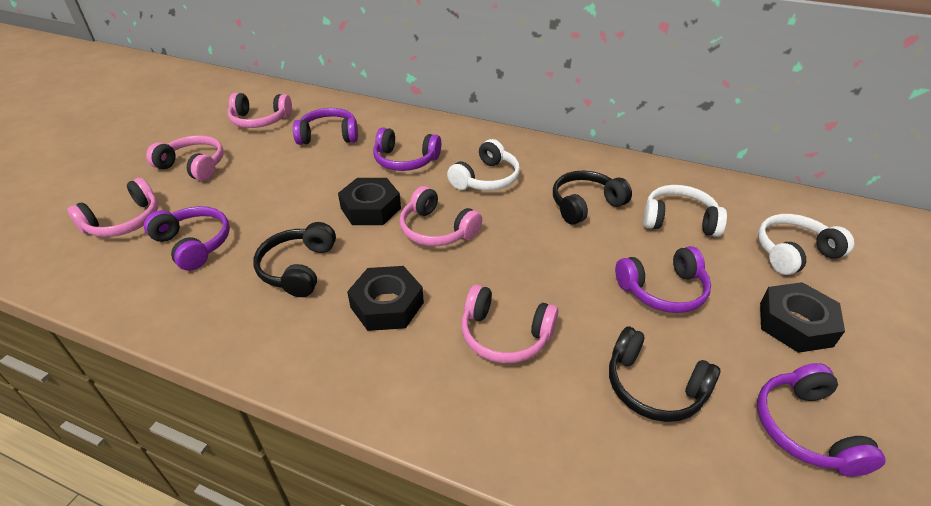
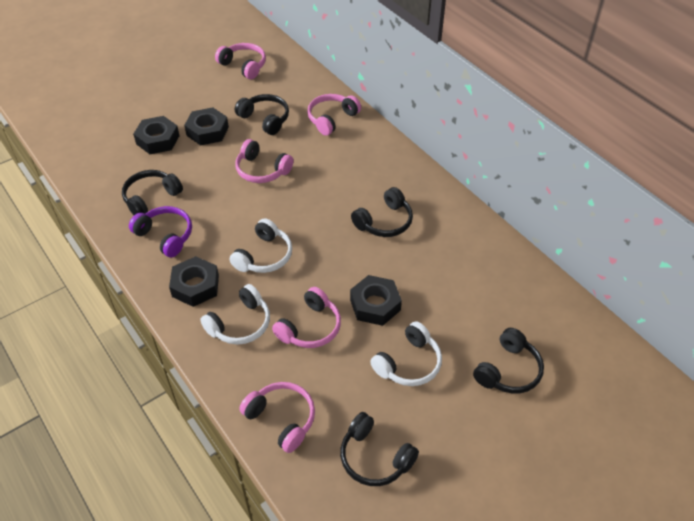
black headphones: [253,222,336,297] [553,170,632,225] [609,327,720,422] = 3 -> [122,170,183,215] [235,94,289,135] [340,412,419,486] [351,187,413,237] [473,328,544,393] = 5
black nut: [338,178,401,225] [347,266,424,331] [760,282,845,353] = 3 -> [133,116,180,154] [169,256,219,307] [184,107,229,146] [350,275,402,326] = 4
purple headphones: [144,206,230,271] [293,108,358,145] [373,127,441,171] [615,246,711,313] [757,363,886,477] = 5 -> [129,206,192,257] = 1

